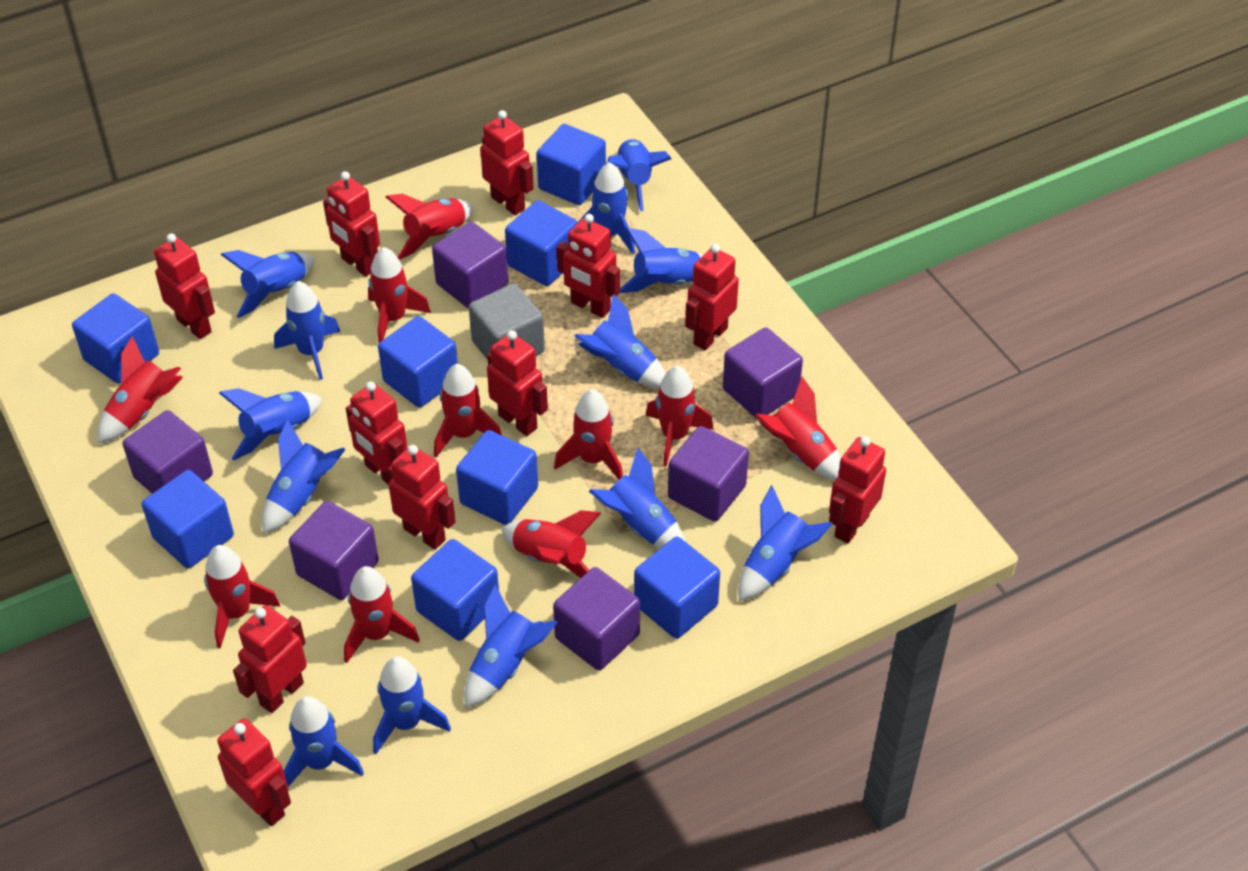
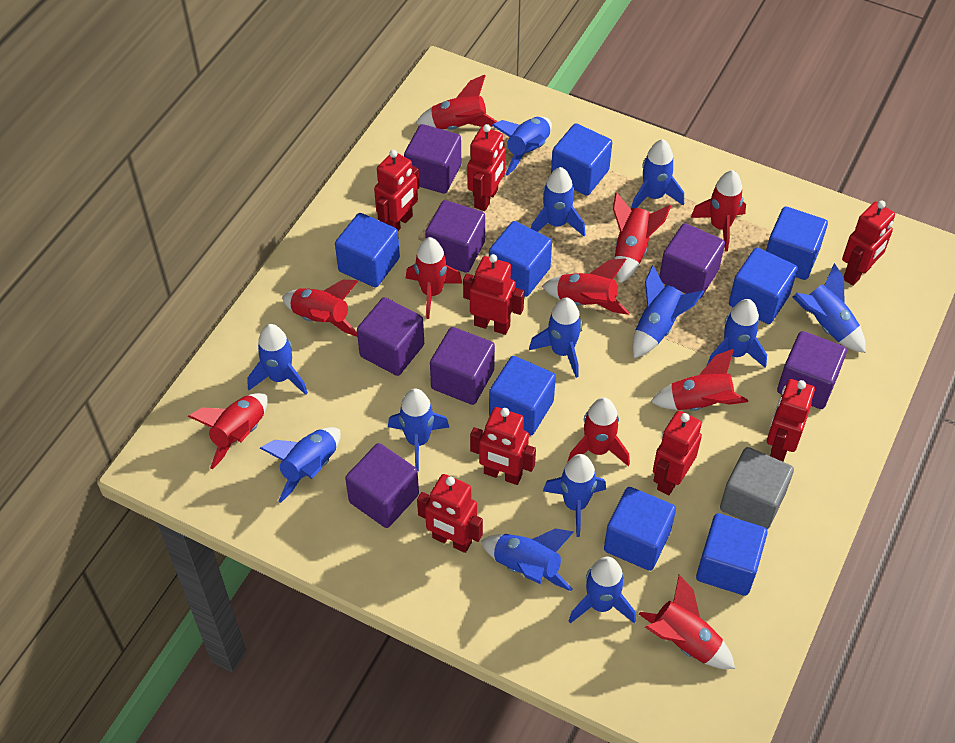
purple cube: [122,410,213,494] [289,501,379,600] [432,222,508,309] [553,567,640,671] [668,426,749,522] [723,327,803,419] = 6 -> [345,443,419,528] [357,297,424,376] [404,124,461,194] [425,200,485,273] [430,327,495,405] [659,223,725,299] [777,331,847,409] = 7
red robot: [154,234,215,339] [217,718,291,826] [233,605,307,713] [323,171,380,277] [346,382,407,484] [388,445,456,550] [480,110,534,215] [487,330,548,436] [557,214,620,318] [685,244,739,351] [829,436,886,544] = 11 -> [374,150,420,231] [417,474,483,553] [463,254,524,335] [467,124,506,211] [470,407,536,485] [653,411,702,495] [767,379,815,462] [842,200,895,286] = 8

